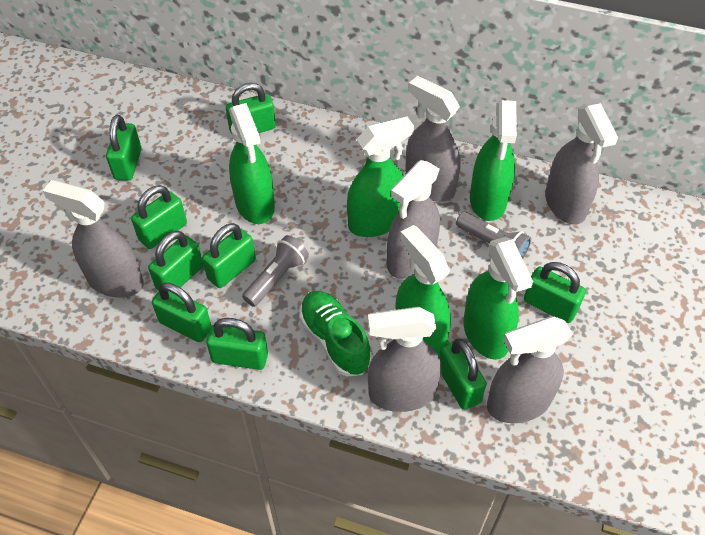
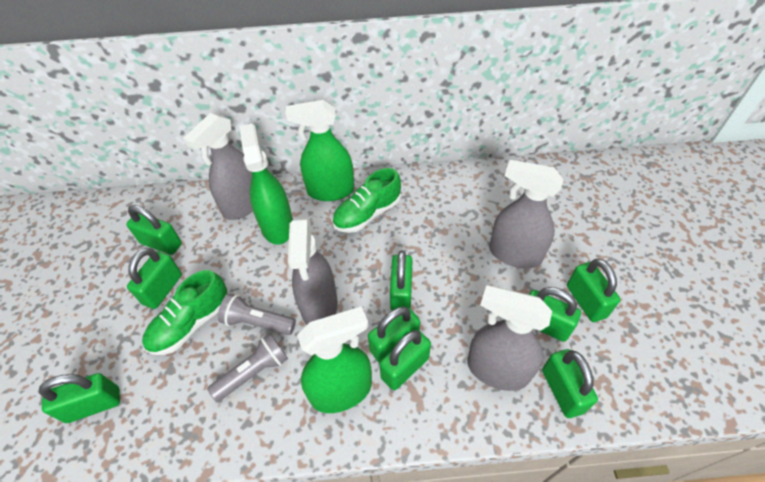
green shoe: [299,291,371,377] = 1 -> [142,270,227,355] [332,168,401,233] = 2
green spray bottle: [229,103,275,224] [347,117,414,237] [395,225,451,356] [463,237,533,360] [470,100,517,221] = 5 -> [239,124,293,245] [286,100,354,201] [297,306,372,413] = 3
grey spray bottle: [43,180,144,298] [368,307,441,412] [387,160,440,279] [405,76,461,202] [487,316,573,423] [545,103,618,225] = 6 -> [183,113,253,220] [288,218,338,325] [467,285,552,391] [489,160,563,268] = 4

